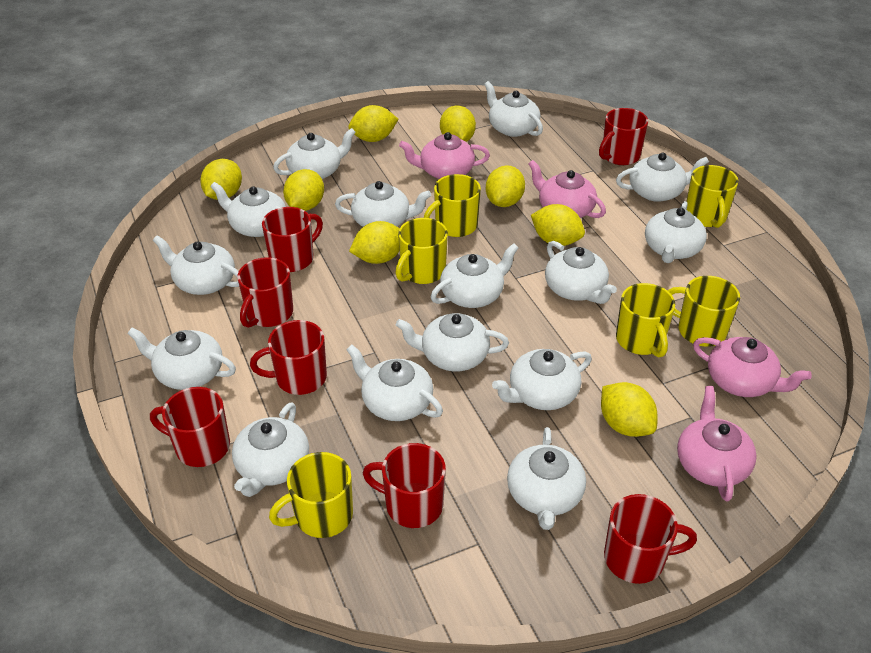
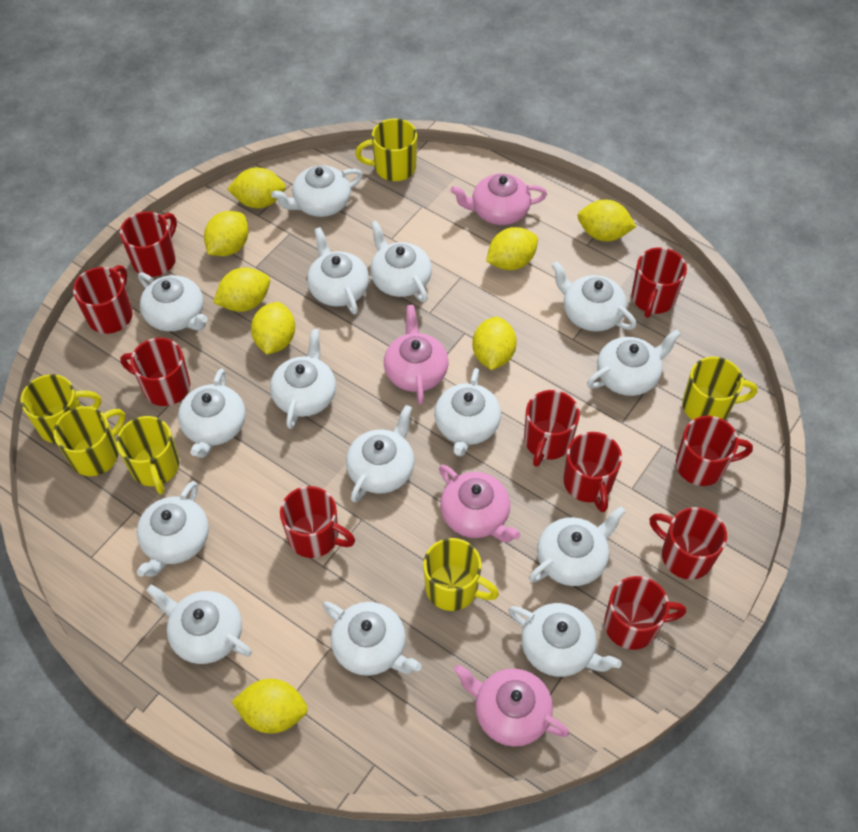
red mug: [150,387,230,467] [237,257,293,328] [250,320,327,395] [262,207,323,272] [363,443,446,528] [599,108,648,165] [604,494,697,584] = 7 -> [73,265,133,334] [120,211,177,277] [120,338,190,406] [280,486,355,558] [524,390,580,467] [563,432,622,512] [604,576,686,650] [632,247,687,318] [650,507,727,580] [676,416,753,486] = 10

